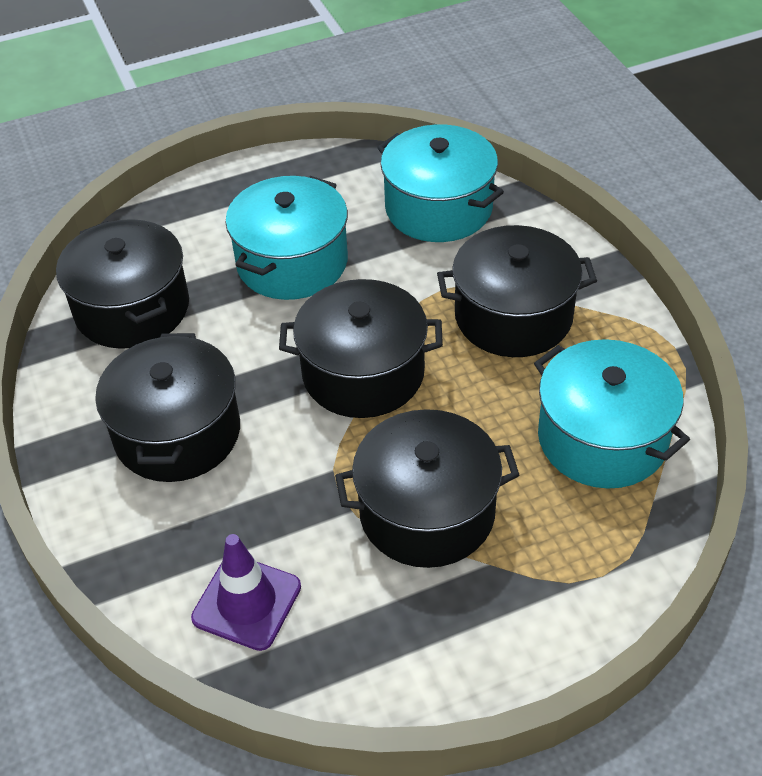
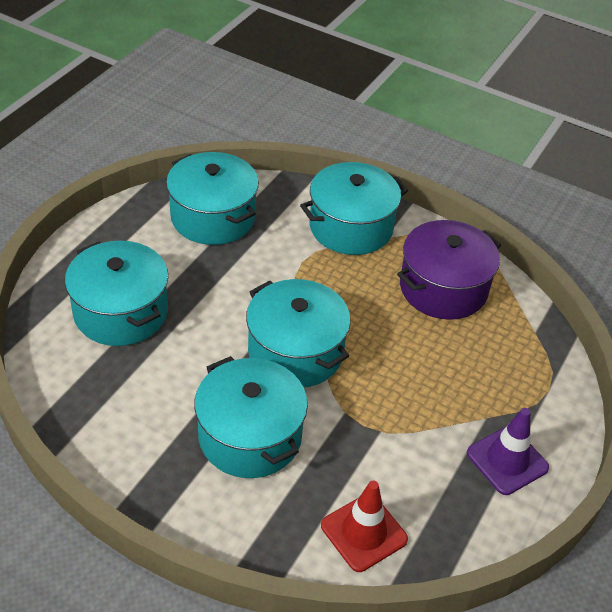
black pot: [56,219,189,349] [95,333,240,482] [279,279,443,418] [335,409,519,568] [437,225,597,357] = 5 -> none = 0
purple pot: none = 0 -> [397,220,501,320] = 1
red traffic cone: none = 0 -> [321,481,408,572] = 1
turquoise pot: [225,176,348,300] [377,124,504,242] [534,339,690,488] = 3 -> [65,241,168,346] [166,152,259,245] [194,356,308,478] [246,279,351,387] [300,162,408,255] = 5

